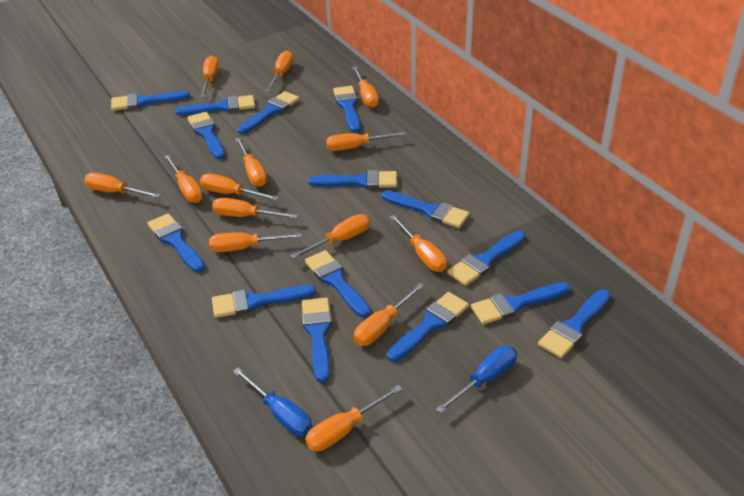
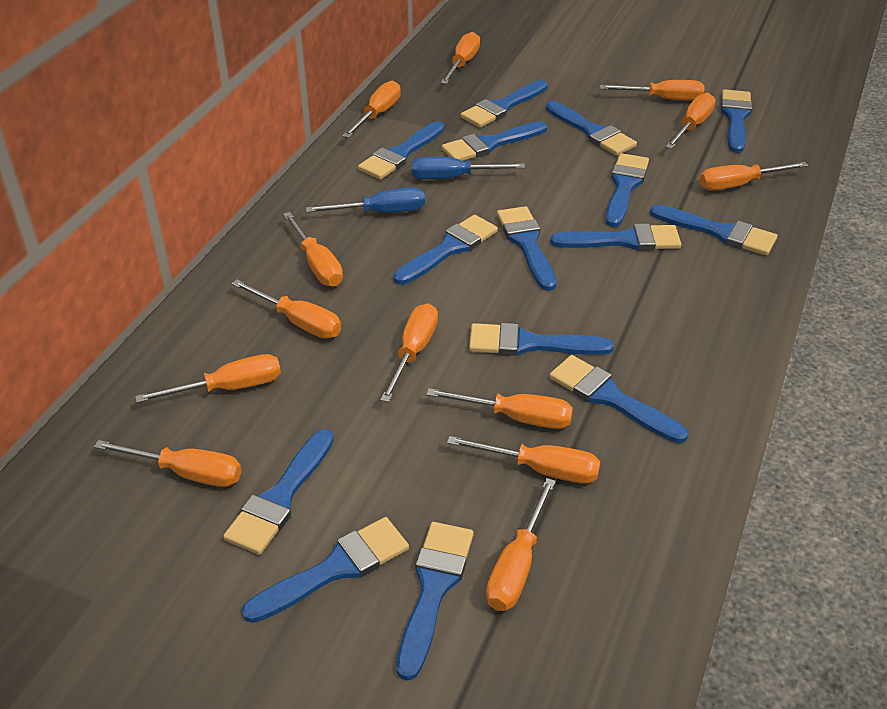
orange screwdriver: [84,173,161,198] [164,155,203,203] [200,55,219,97] [200,174,279,200] [209,232,302,252] [212,198,298,219] [236,138,267,187] [265,51,293,92] [290,214,370,259] [305,385,402,451] [326,132,406,151] [352,66,379,108] [354,283,425,346] [390,215,447,272] = 14 -> [94,440,242,487] [135,354,281,403] [231,279,341,338] [283,212,343,286] [343,81,401,138] [380,303,438,403] [426,388,573,429] [441,32,480,84] [447,436,600,484] [486,478,556,611] [600,80,704,101] [666,93,716,149] [699,162,808,190] = 13

